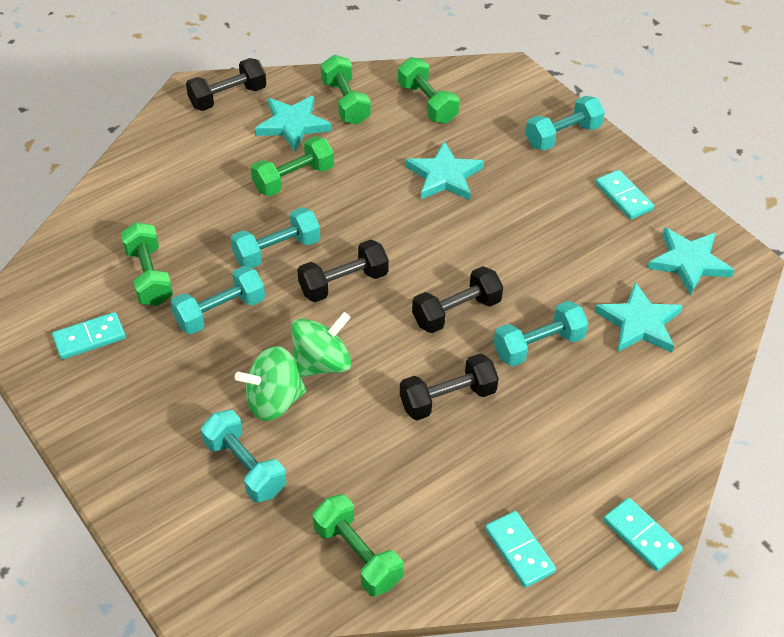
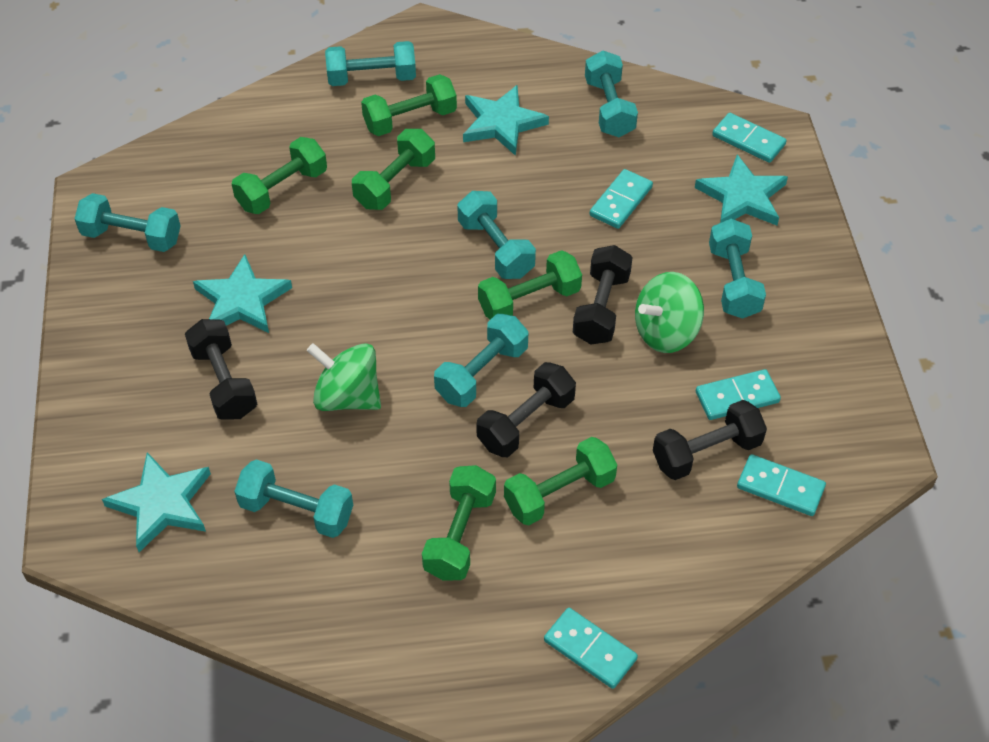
green dumbbell: [121,222,173,306] [251,136,334,196] [312,494,403,596] [321,55,371,125] [398,57,459,124] = 5 -> [232,137,327,214] [352,129,435,210] [361,74,457,136] [422,465,496,580] [478,250,582,320] [504,437,617,526] = 6
turquoise domino: [52,312,126,360] [485,511,556,588] [595,170,654,219] [603,498,683,571] = 4 -> [544,608,638,689] [590,169,653,229] [696,369,781,420] [712,113,787,163] [737,454,826,516] = 5
turquoise dumbbell: [171,266,265,334] [201,410,286,502] [231,207,320,268] [494,301,589,366] [525,96,605,151] = 5 -> [75,193,181,252] [234,459,353,538] [325,41,416,86] [434,314,528,407] [457,191,536,279] [585,50,638,137] [709,219,766,319] = 7

